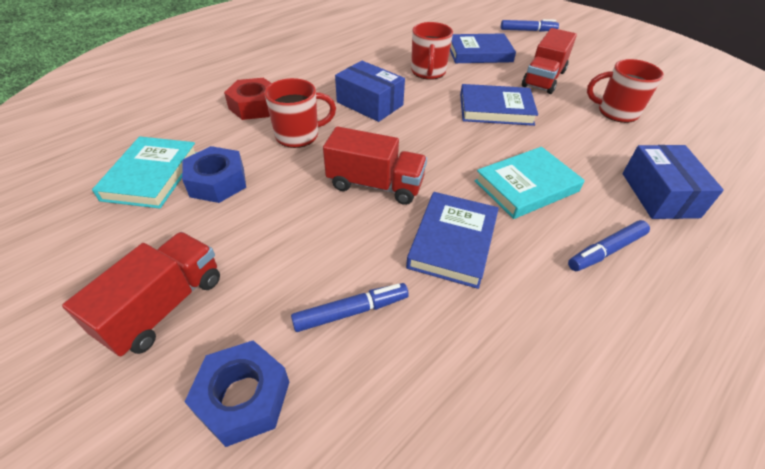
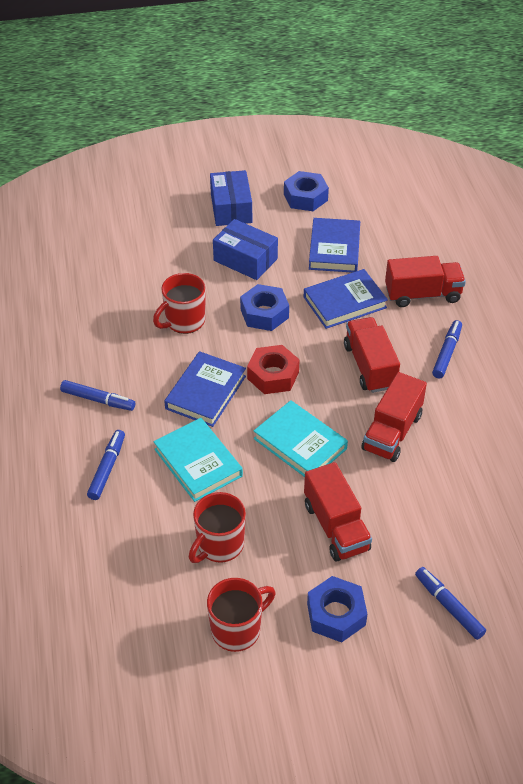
blue marker: [291,283,409,332] [501,19,559,32] [568,220,650,271] = 3 -> [60,380,135,411] [87,430,125,500] [415,567,486,640] [432,320,462,378] = 4
blue nut: [182,146,246,203] [185,340,289,447] = 2 -> [240,284,289,331] [284,171,329,211] [307,576,367,643] = 3
red truck: [62,232,220,357] [323,126,427,205] [522,28,577,94] = 3 -> [304,462,372,561] [344,317,400,393] [361,372,427,462] [385,256,466,307] = 4

